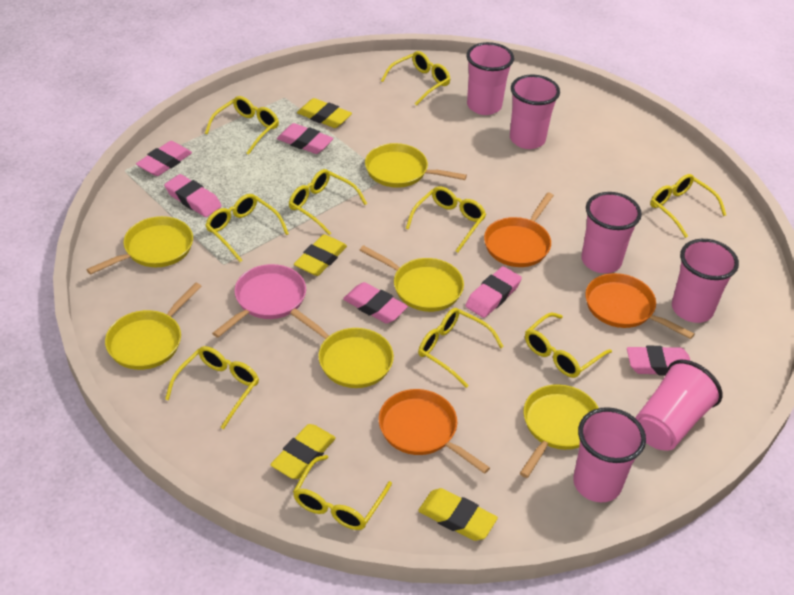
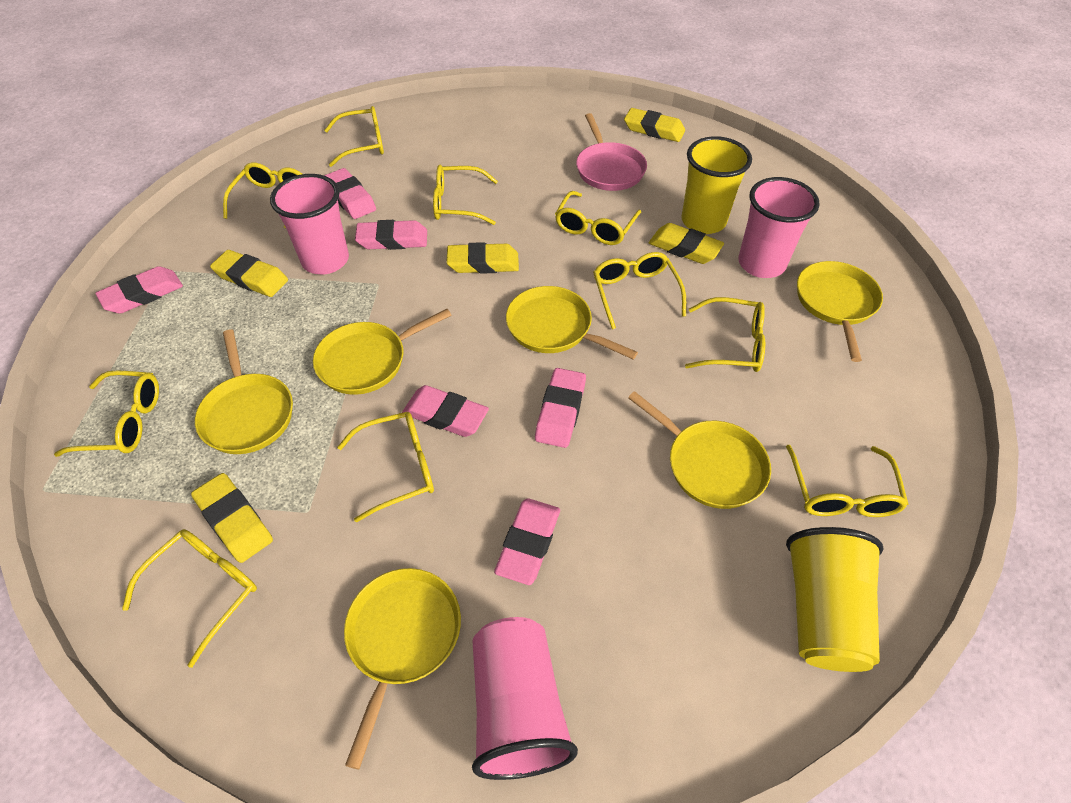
orange pan: [379,389,490,474] [484,193,554,267] [585,273,695,339] = 3 -> none = 0
pink cup: [466,42,514,115] [510,74,560,149] [573,407,646,502] [581,192,642,273] [635,360,722,451] [672,239,739,323] = 6 -> [270,174,349,275] [472,617,578,780] [738,177,819,278] = 3
yellow cup: none = 0 -> [681,136,752,234] [786,527,884,672] = 2
yellow eraser: [270,424,336,479] [294,234,347,276] [297,98,352,128] [418,488,498,541] = 4 -> [191,473,273,563] [210,250,288,297] [446,242,519,274] [624,108,685,142] [649,223,724,264] = 5

